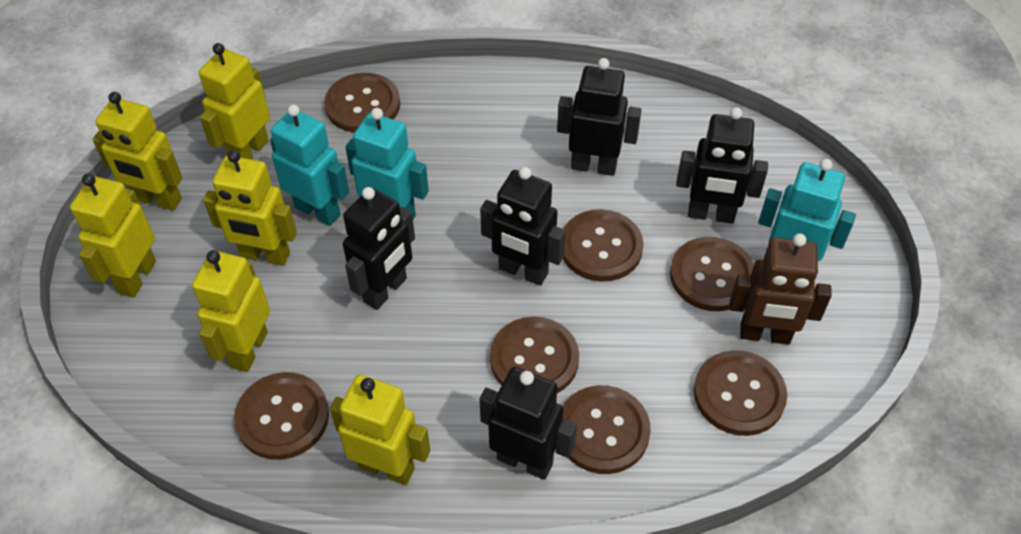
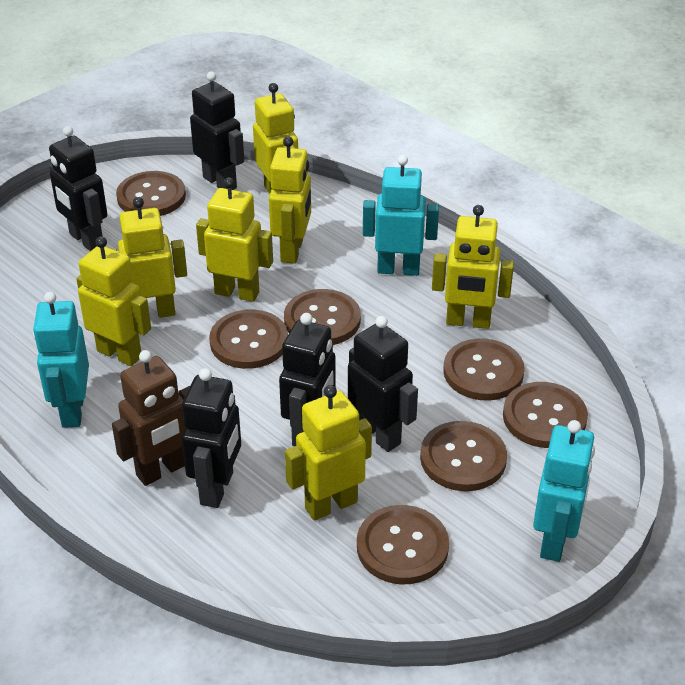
yellow robot: [70,173,156,298] [92,92,183,211] [192,250,270,372] [199,43,270,159] [203,150,297,266] [330,375,430,485] = 6 -> [77,236,151,366] [113,197,187,318] [196,177,273,302] [253,83,298,193] [269,137,311,264] [285,385,372,521] [432,205,514,329] = 7

